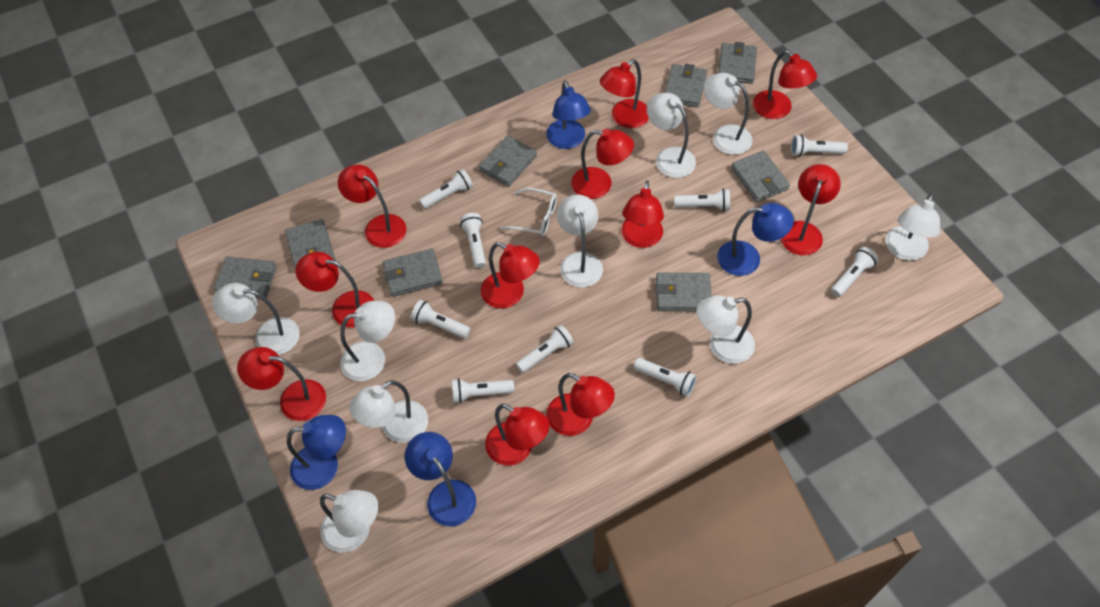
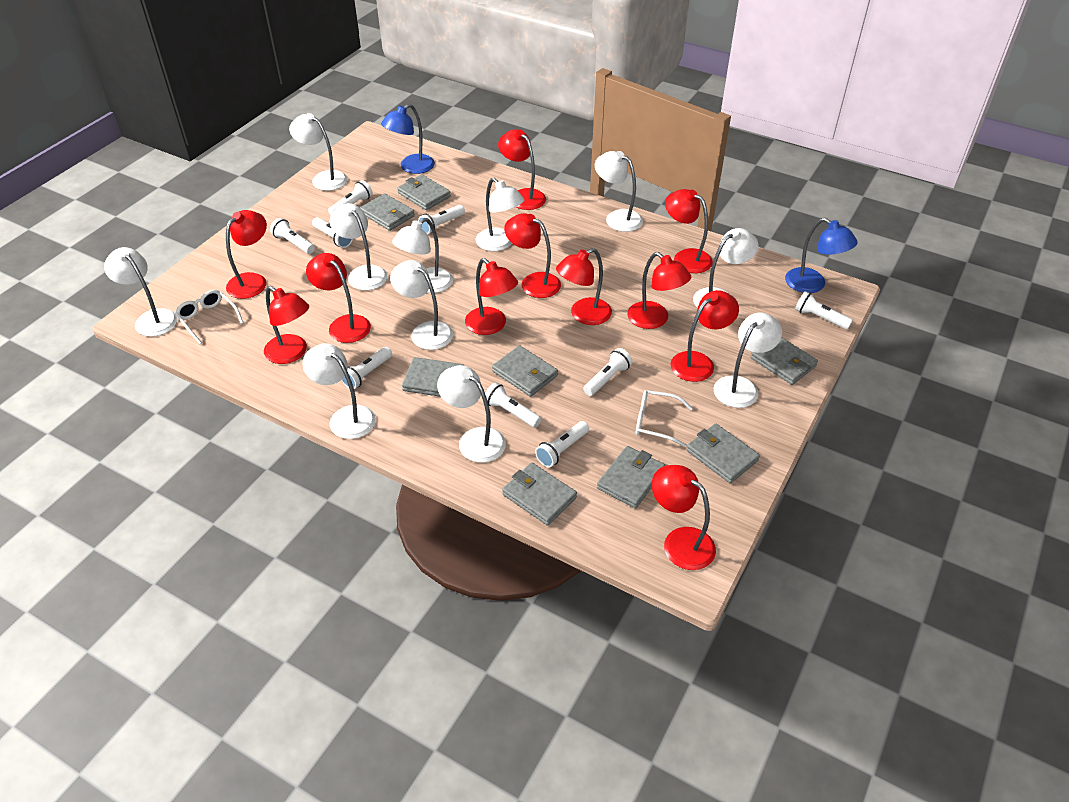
blue lamp: [287,415,346,490] [405,432,476,526] [546,81,591,149] [717,203,794,276] = 4 -> [381,104,435,174] [785,218,858,293] = 2
white glasses: [500,187,557,236] = 1 -> [175,290,244,344] [636,390,693,447] = 2
white lamp: [212,283,300,355] [320,490,378,553] [340,301,395,381] [349,380,428,443] [557,195,603,287] [647,93,696,178] [697,295,755,364] [703,73,753,155] [885,193,940,261] = 9 -> [104,247,178,337] [289,113,347,191] [302,343,376,439] [330,203,388,290] [390,260,453,350] [392,218,453,293] [437,365,506,463] [476,178,524,251] [595,151,643,232] [693,228,758,308] [714,312,782,408] = 11

